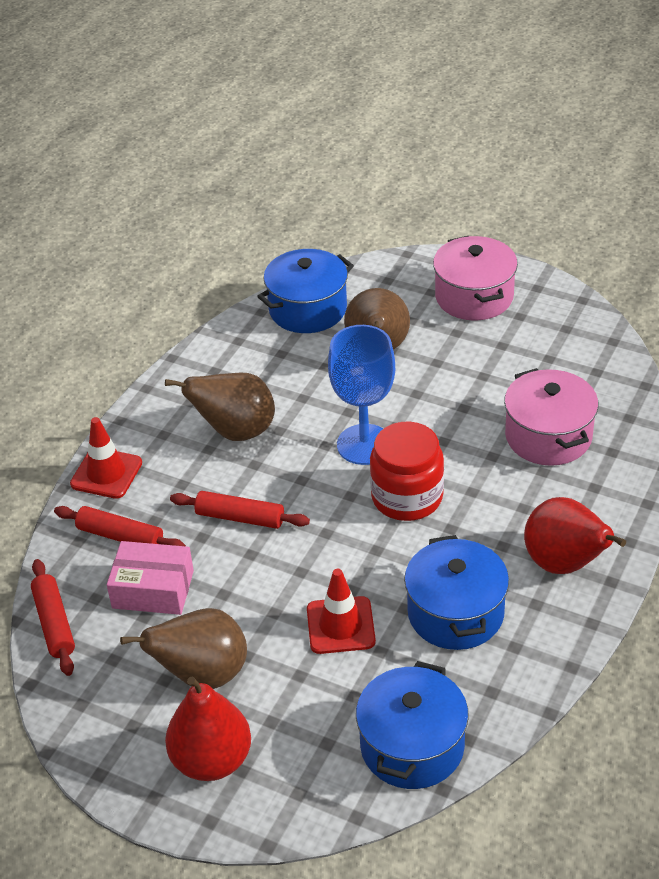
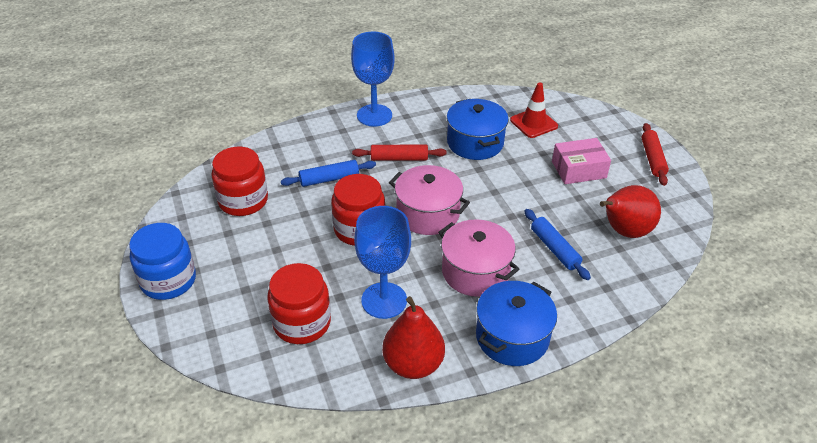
blue goblet: [328,325,395,465] = 1 -> [351,32,395,127] [354,206,411,319] = 2
blue jar: none = 0 -> [129,223,196,300] = 1
blue pot: [257,249,354,333] [356,661,469,789] [404,535,509,650] = 3 -> [447,99,509,160] [476,281,557,366] = 2
blue rolling pin: none = 0 -> [281,160,376,187] [525,209,591,280] = 2
brown pear: [120,608,247,689] [165,373,275,441] [344,288,410,350] = 3 -> none = 0
red jar: [370,422,444,521] = 1 -> [211,147,268,216] [267,263,331,344] [331,174,385,246] = 3
red rolling pin: [31,559,75,676] [54,506,186,546] [170,491,310,529] = 3 -> [352,145,447,161] [641,123,669,186] = 2
red traffic cone: [70,417,142,499] [307,569,376,654] = 2 -> [510,82,558,138] = 1

